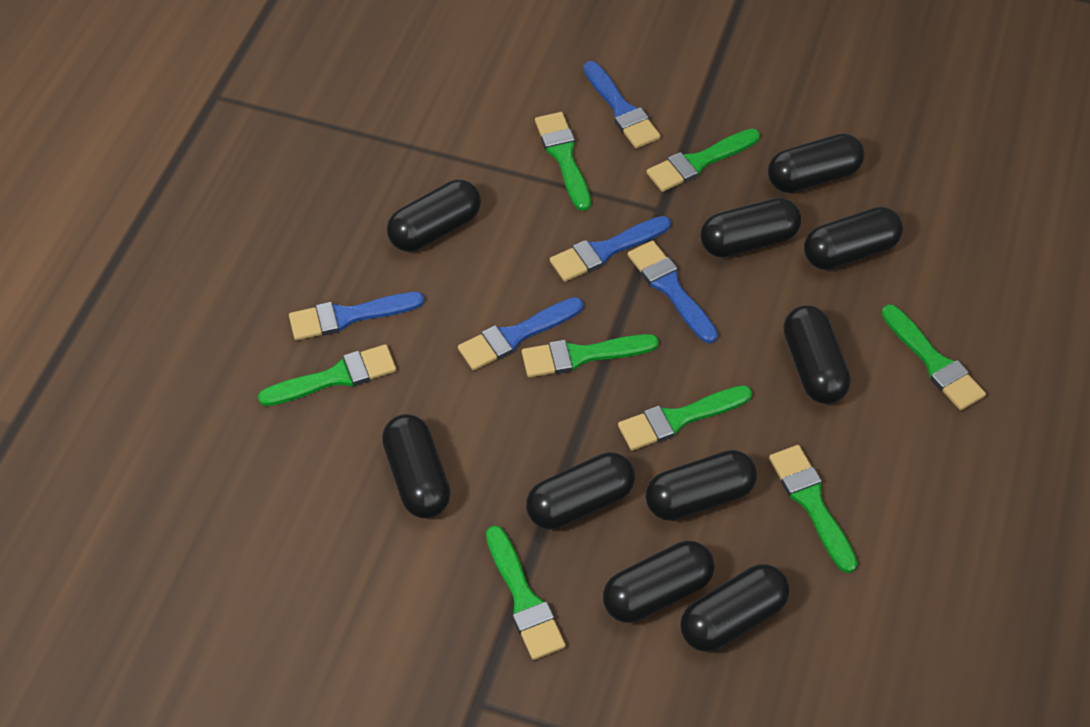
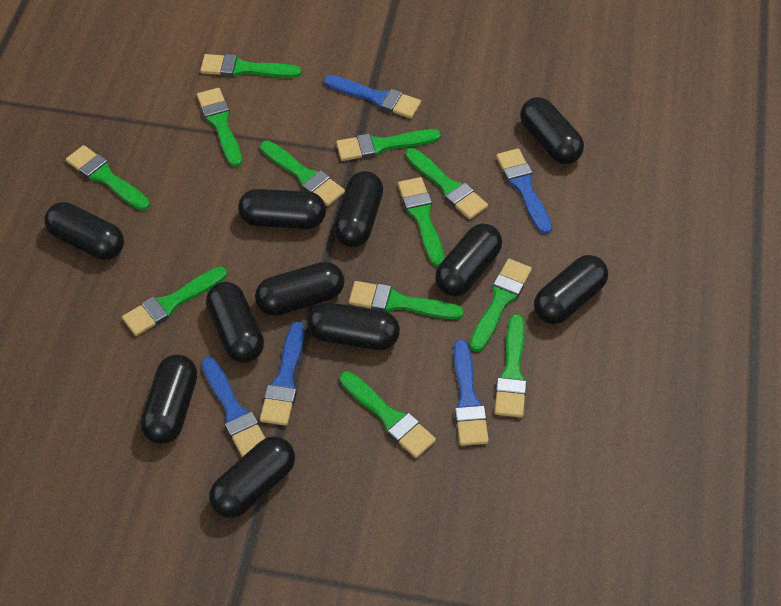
black capsule: [382,414,451,518] [387,180,481,252] [526,452,635,530] [603,541,714,623] [646,450,757,521] [680,564,790,652] [700,198,801,258] [768,133,864,193] [783,305,851,404] [804,207,903,270] = 10 -> [44,202,124,260] [141,354,197,444] [206,282,264,363] [209,436,295,518] [238,189,326,229] [255,262,344,316] [307,302,400,350] [334,171,383,247] [435,223,502,296] [520,97,584,164] [534,255,608,324] = 11
green brush: [258,344,396,406] [486,525,566,660] [522,334,659,377] [535,112,591,211] [618,385,752,451] [646,129,760,192] [769,445,858,573] [882,304,986,410] = 8 -> [66,145,150,211] [122,266,227,336] [197,88,242,167] [200,54,301,78] [260,140,345,206] [336,129,441,161] [340,371,436,458] [349,281,464,319] [398,177,445,267] [405,148,488,219] [470,259,532,352] [495,314,527,418] = 12

